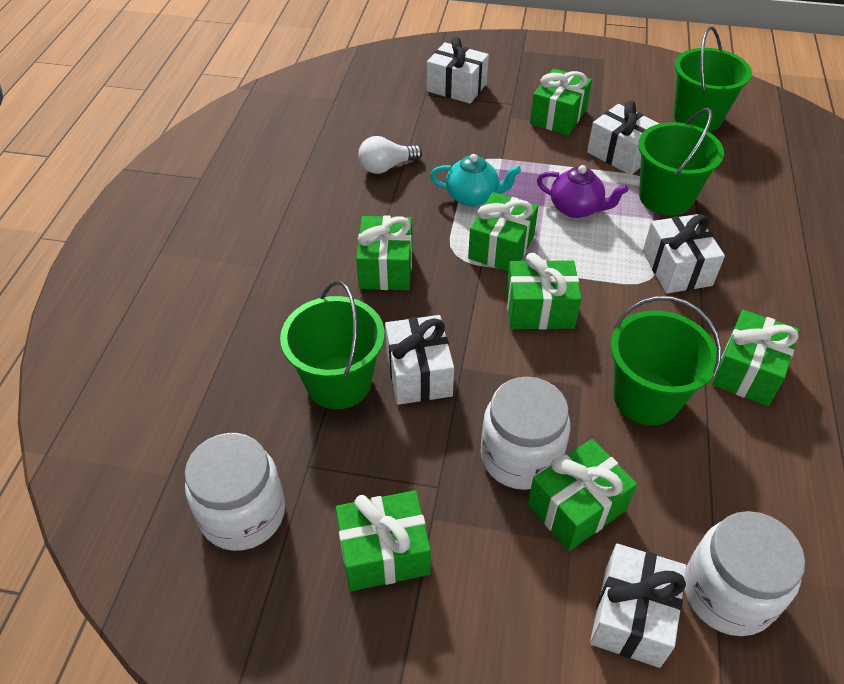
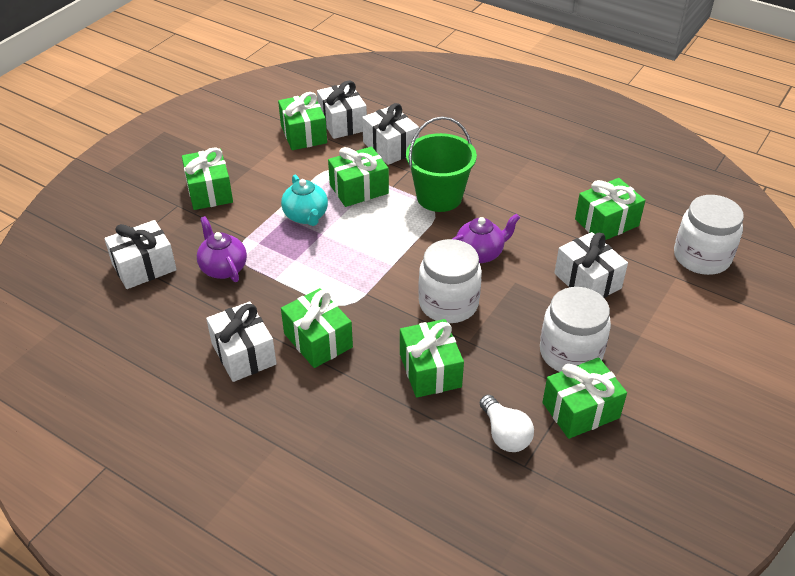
green bucket: [280,280,385,409] [610,296,721,425] [638,108,724,216] [674,26,752,132] = 4 -> [406,116,477,212] = 1
purple teapot: [537,165,628,218] = 1 -> [197,216,247,282] [452,214,520,263] = 2

